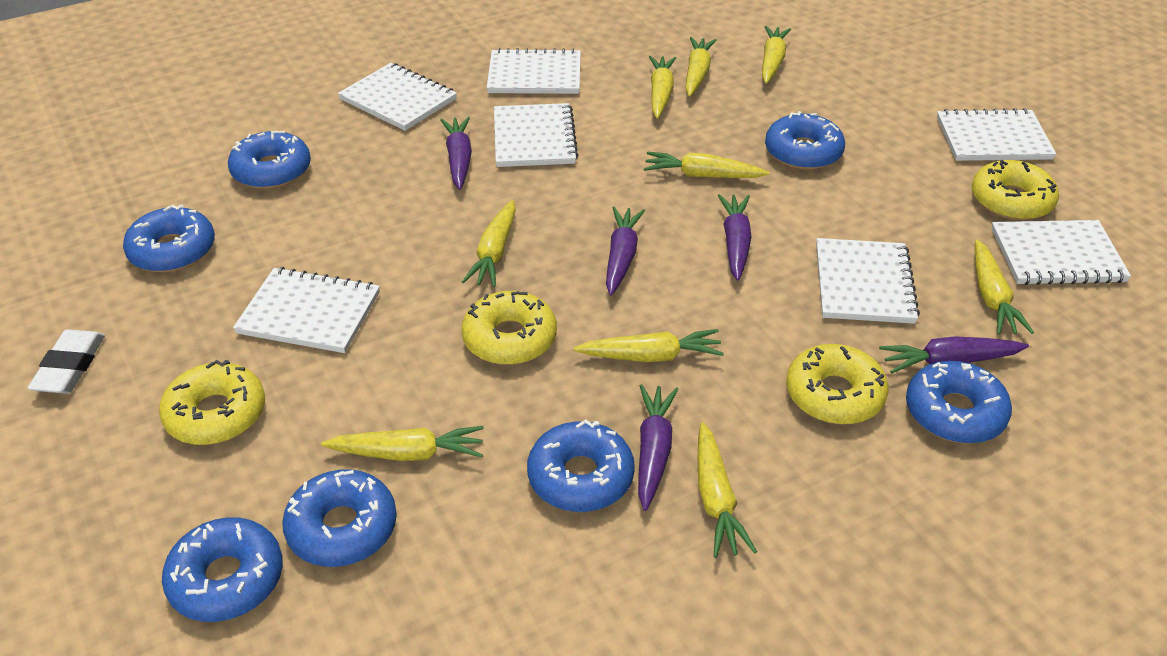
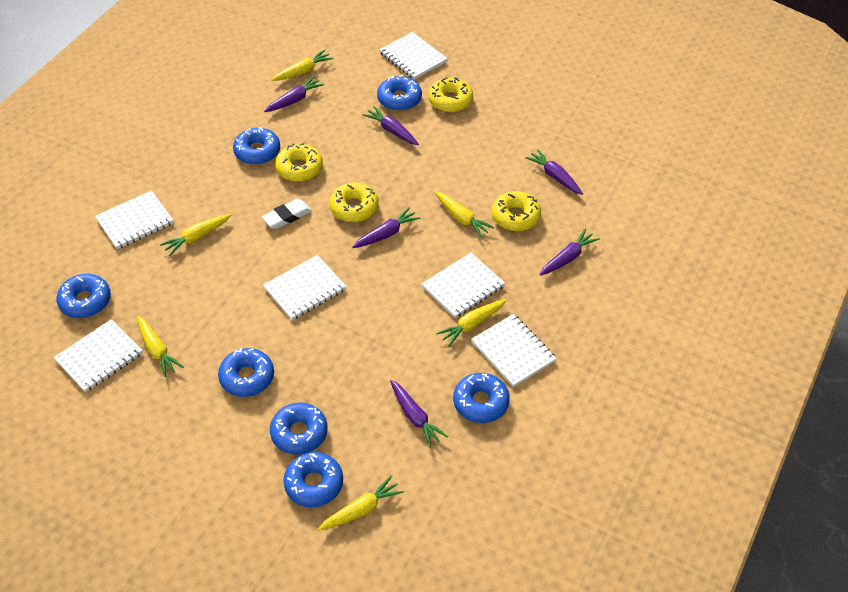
purple carrot: [440,117,472,190] [606,207,645,296] [638,384,678,511] [718,194,752,281] [879,336,1029,374] = 5 -> [264,76,324,112] [352,207,421,248] [362,106,419,145] [390,380,448,448] [525,149,583,195] [540,229,600,276] = 6
white notebook: [233,267,380,353] [338,63,457,131] [487,48,581,94] [494,103,578,167] [816,238,920,324] [937,108,1056,161] [991,220,1131,285] = 7 -> [54,319,143,392] [95,191,174,249] [263,255,347,320] [379,32,448,80] [422,253,505,318] [471,314,557,387] = 6
yellow carrot: [321,426,484,461] [462,200,516,287] [573,329,724,362] [644,152,770,178] [649,56,676,119] [685,37,717,97] [697,422,757,558] [762,26,791,84] [975,239,1034,335] = 9 -> [137,316,183,377] [160,214,231,256] [272,50,333,81] [318,476,404,531] [435,191,495,238] [436,299,507,347] = 6

